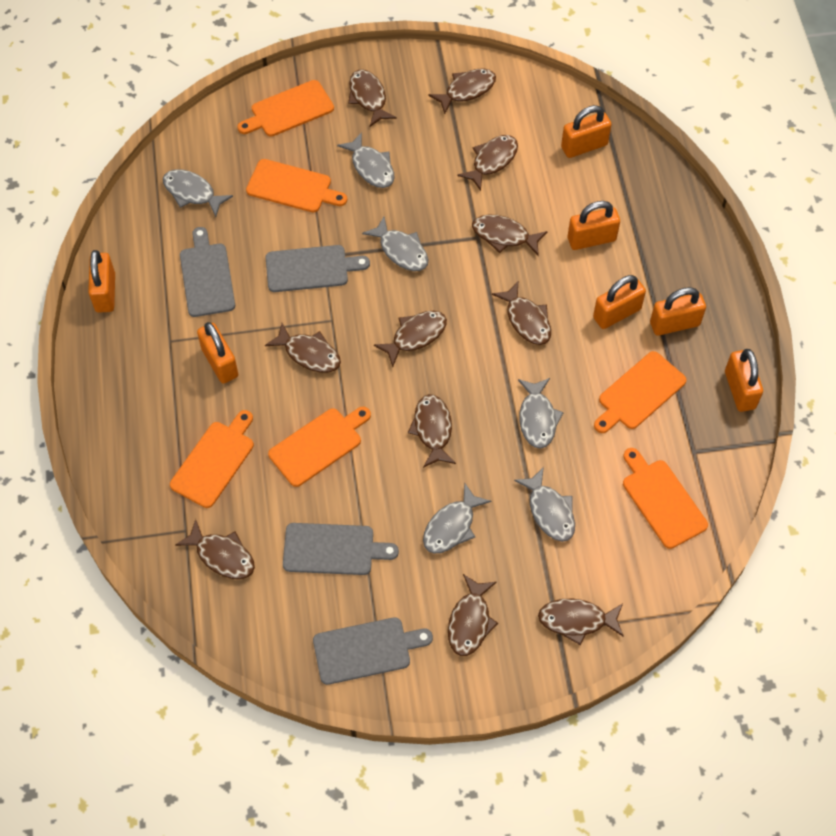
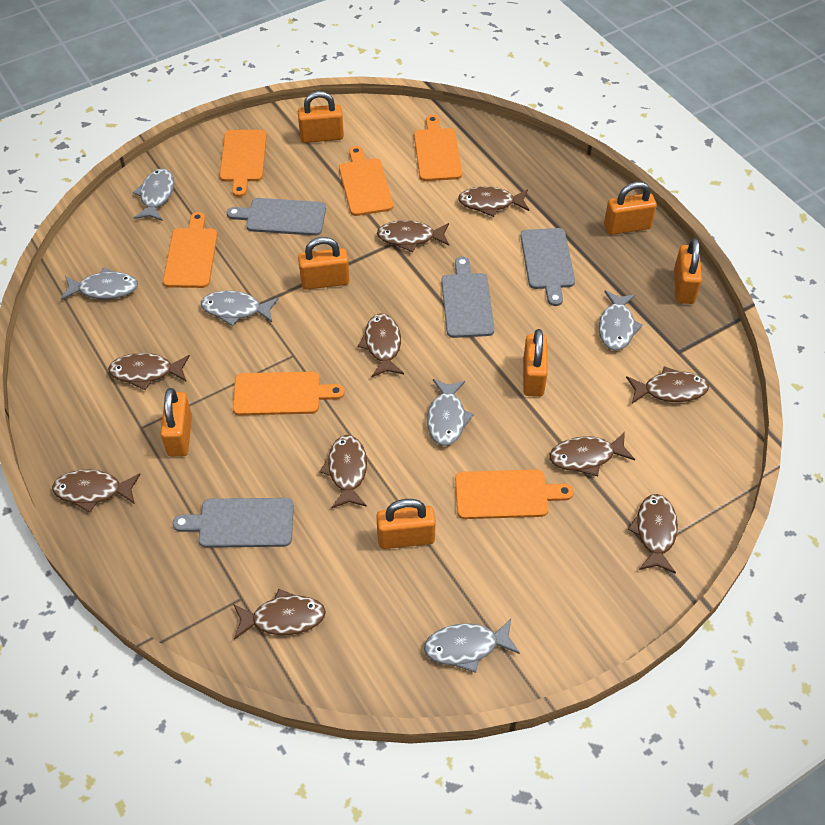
brown fish: [175,519,255,579] [265,323,341,373] [348,69,397,127] [374,311,447,367] [408,394,456,468] [428,68,496,114] [448,574,498,656] [457,135,518,191] [472,215,548,256] [492,282,551,345] [538,598,624,645] = 11 -> [52,470,141,513] [108,353,190,390] [233,589,326,640] [320,435,367,508] [358,313,404,377] [377,220,449,252] [458,186,529,217] [550,432,635,476] [626,366,709,403] [628,494,678,574] = 10

